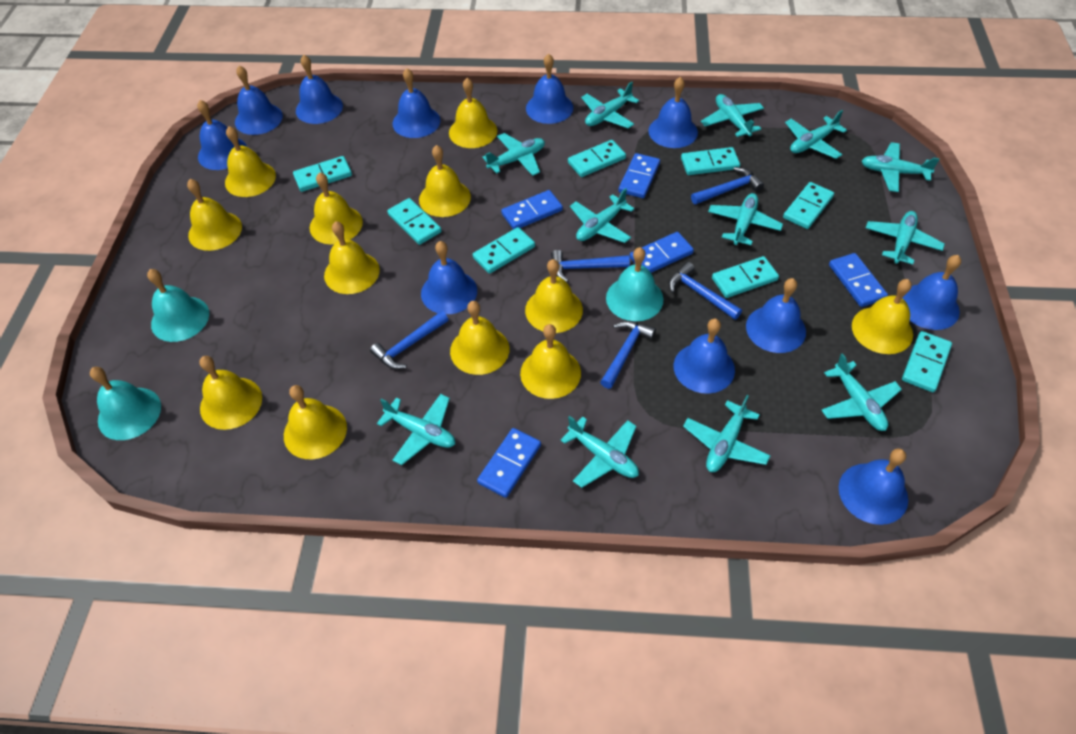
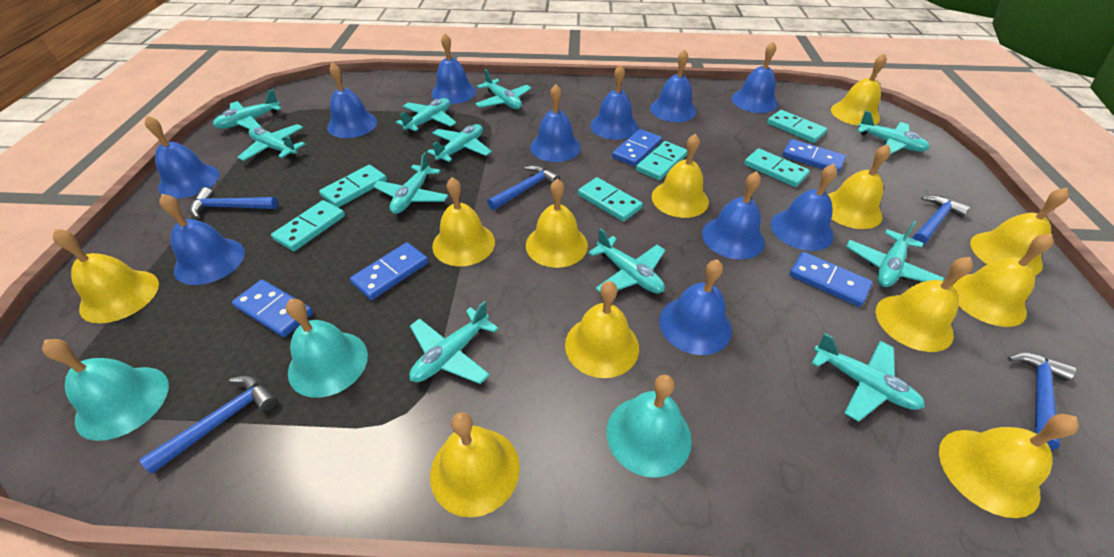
turquoise domino: [293,156,352,192] [387,198,442,245] [473,227,535,274] [568,140,626,177] [681,147,740,175] [712,256,779,298] [783,182,834,229] [902,331,952,392] = 8 -> [271,200,345,251] [319,165,387,208] [578,177,643,222] [636,141,687,180] [744,148,810,187] [767,110,827,143] = 6
turquoise plane: [377,394,455,465] [482,133,545,176] [560,416,639,488] [570,188,635,243] [581,82,639,129] [683,395,770,472] [701,94,764,138] [708,193,783,245] [785,110,847,159] [821,353,902,431] [862,142,940,192] [866,211,945,265] = 12 -> [213,89,282,129] [237,124,305,161] [373,152,448,214] [396,98,456,133] [409,301,499,384] [427,124,492,163] [475,69,531,109] [588,228,665,293] [812,333,925,422] [846,221,944,287] [857,111,930,154] = 11

